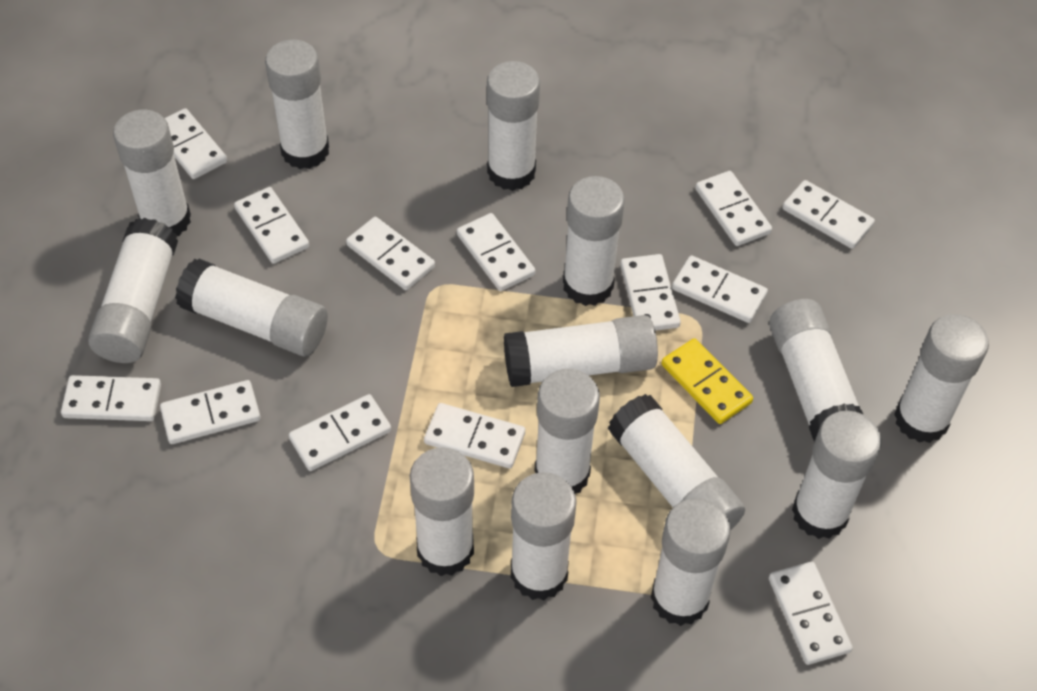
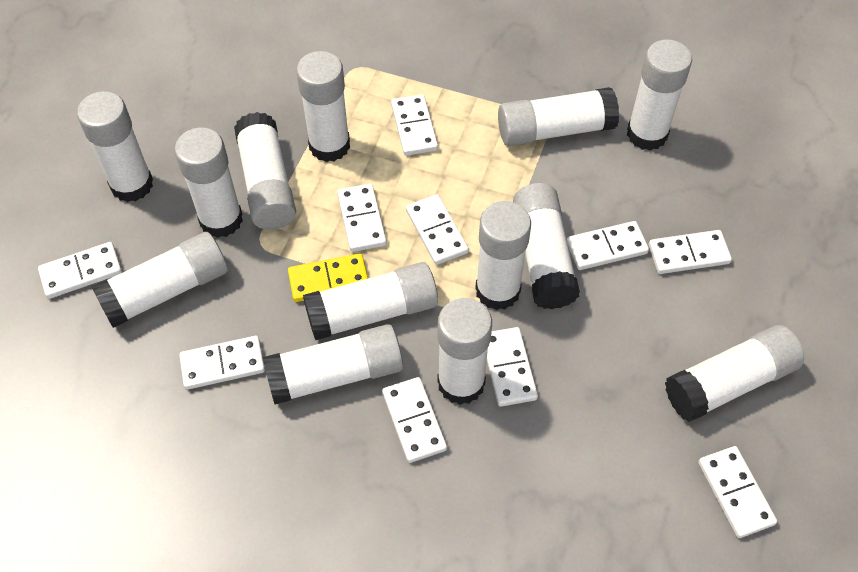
white domino: [61,375,161,421] [160,380,261,444] [165,108,227,179] [234,187,309,264] [289,394,391,471] [346,217,435,290] [424,403,525,469] [457,213,536,291] [620,254,681,331] [672,255,768,323] [695,171,772,246] [769,562,853,665] [782,180,875,249] = 13 -> [38,242,122,299] [179,336,265,390] [337,184,387,252] [382,377,447,463] [391,94,438,156] [406,194,469,265] [487,327,538,407] [567,221,649,270] [649,230,732,274] [698,446,777,538] = 10
white glue stick: [88,218,178,363] [113,109,191,236] [175,259,328,356] [265,39,329,169] [410,447,474,576] [487,61,540,191] [504,315,658,387] [511,472,577,600] [534,369,600,493] [563,176,625,306] [608,394,745,530] [651,498,731,626] [769,299,864,442] [792,411,882,539] [894,314,989,443] = 15 -> [77,91,153,202] [91,232,228,328] [175,127,243,238] [234,112,296,230] [263,324,403,404] [296,51,350,162] [303,262,438,340] [437,298,492,405] [475,201,531,310] [498,87,619,146] [513,183,580,309] [627,39,692,151] [665,325,804,422] = 13

